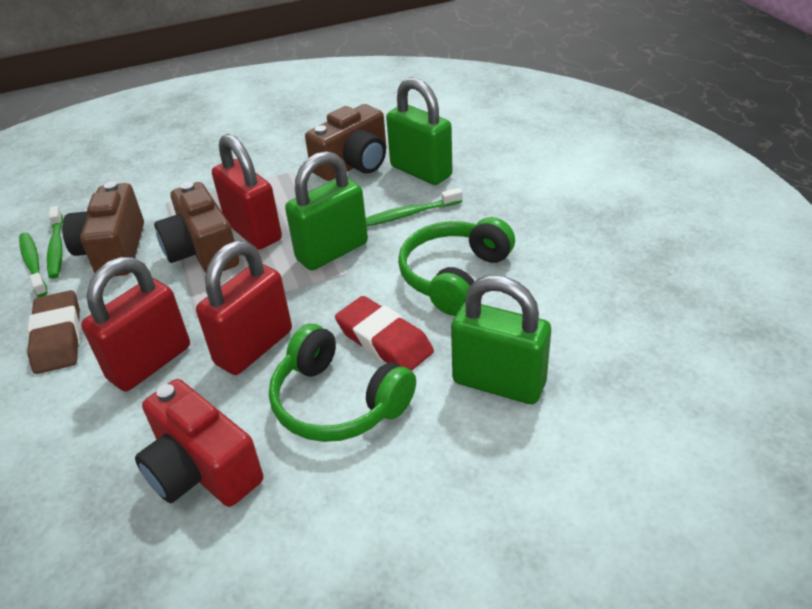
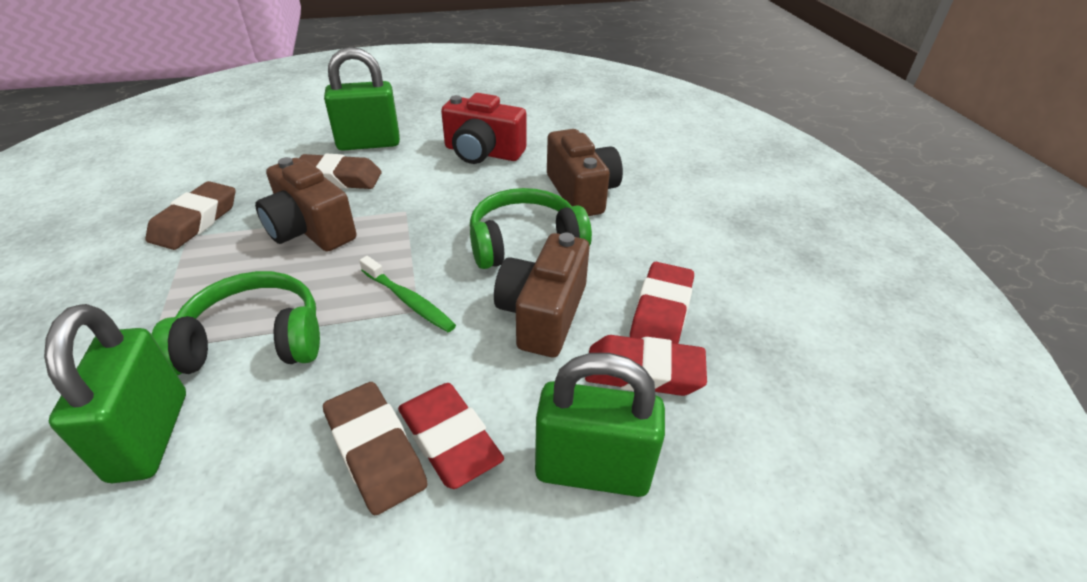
brown eraser: [27,290,81,374] = 1 -> [146,181,235,250] [299,153,382,189] [323,382,428,515] = 3
green toothbrush: [19,232,48,297] [47,206,63,279] [366,188,463,226] = 3 -> [359,256,456,332] = 1
red eraser: [335,296,434,371] = 1 -> [398,383,504,489] [585,335,707,396] [630,262,694,344] = 3
red padlock: [81,257,190,391] [196,241,292,375] [212,134,282,250] = 3 -> none = 0

